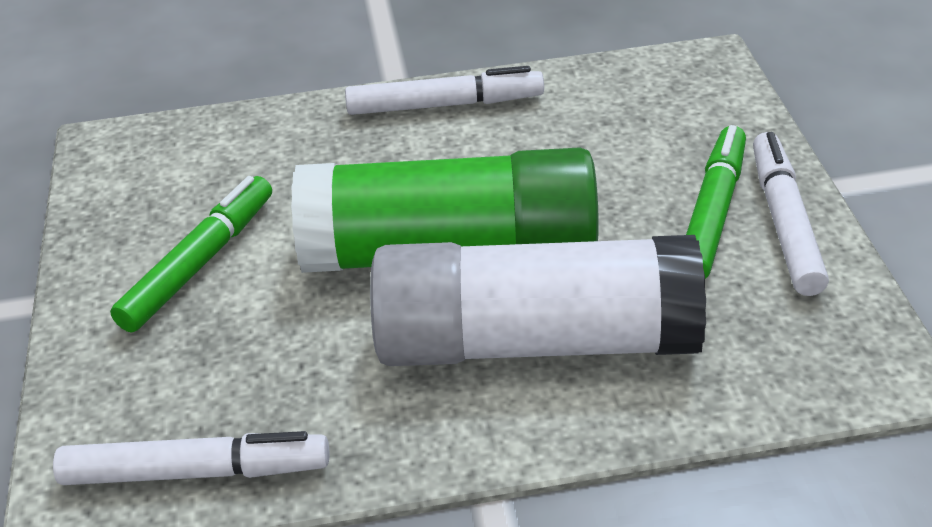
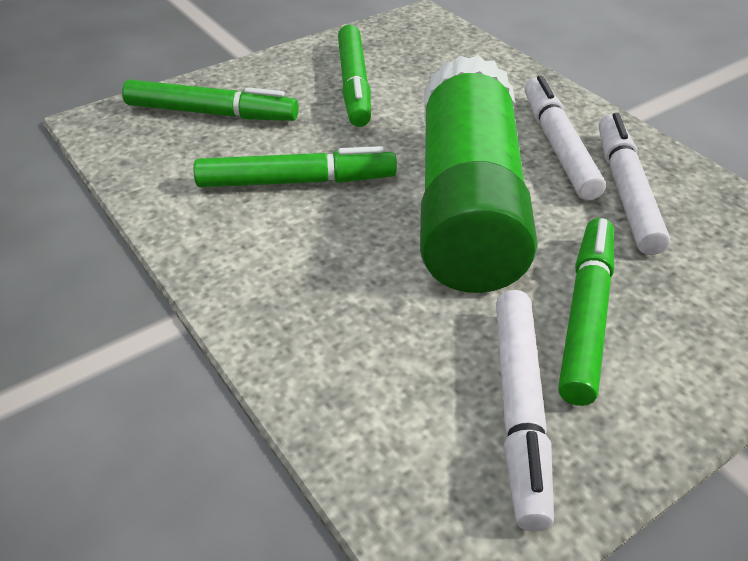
green marker: [110,176,272,333] [686,125,746,279] = 2 -> [122,80,299,121] [193,146,397,188] [338,25,371,127] [558,218,614,406] = 4
white glue stick: [370,235,706,366] = 1 -> none = 0

